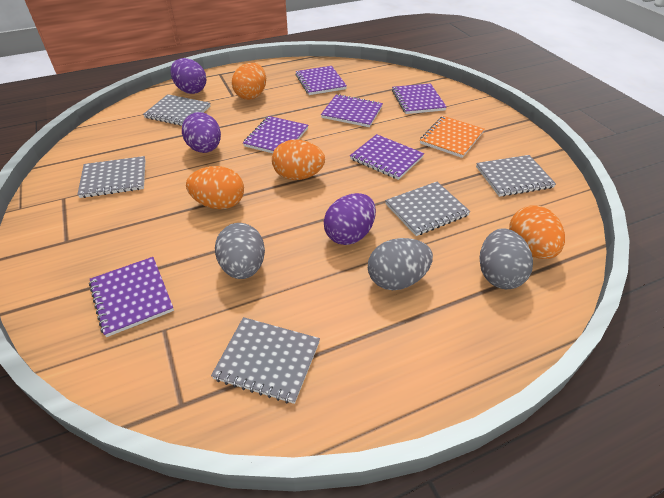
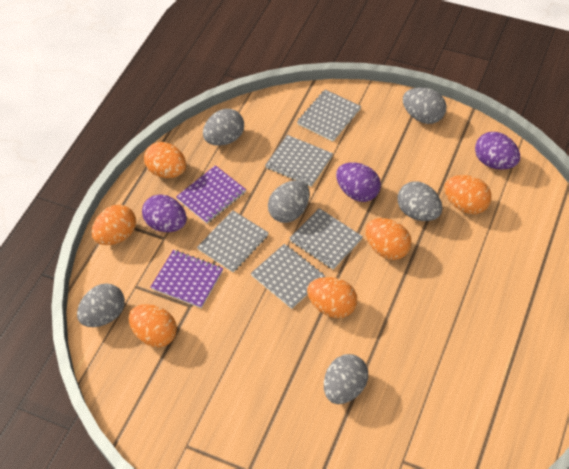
grey egg: [215,223,265,279] [368,238,433,290] [479,228,533,289] = 3 -> [77,283,125,327] [203,109,244,146] [268,180,310,223] [324,354,368,404] [397,182,442,221] [403,87,446,124] = 6
orange egg: [186,166,244,209] [232,63,266,100] [272,139,325,180] [509,205,565,259] = 4 -> [91,205,136,245] [128,304,177,348] [144,142,186,178] [307,277,357,318] [365,218,412,260] [444,175,492,214] = 6
orange notebook: [420,116,485,158] = 1 -> none = 0
purple notebook: [89,257,174,337] [243,116,308,153] [295,66,347,95] [321,94,383,127] [350,134,424,180] [392,83,447,114] = 6 -> [150,250,223,308] [176,165,246,224] = 2

